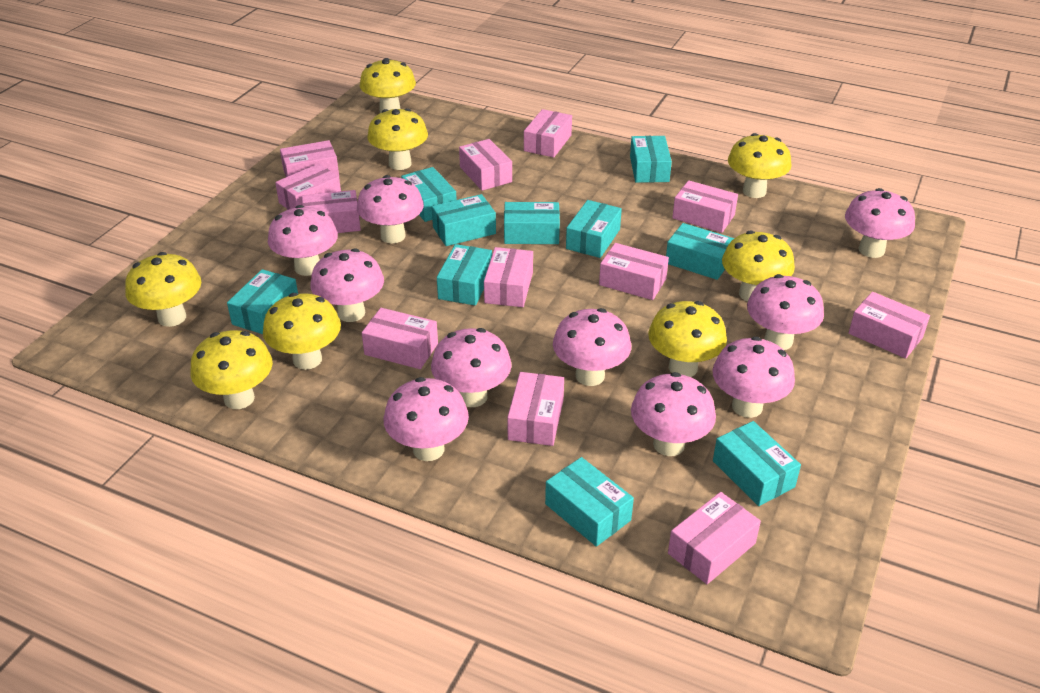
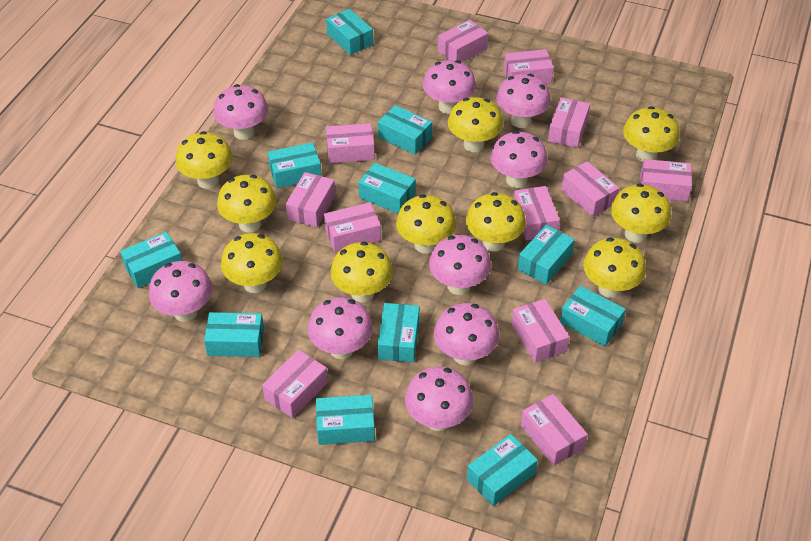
pink mushroom: [268,205,338,276] [310,248,384,322] [357,175,424,244] [384,377,469,461] [431,328,512,407] [553,308,631,386] [631,372,716,456] [712,337,795,418] [747,274,824,350] [845,188,915,258] = 10 -> [149,261,213,322] [213,84,268,140] [308,297,373,359] [405,367,473,431] [423,60,476,114] [429,235,491,295] [434,303,499,365] [490,131,548,188] [496,74,551,128] = 9
turquoise box: [227,269,298,334] [401,167,457,222] [432,194,496,246] [437,244,492,305] [504,202,560,244] [545,457,634,547] [566,200,622,258] [630,136,672,183] [666,223,735,280] [713,421,801,506] = 10 -> [120,232,182,288] [204,312,264,357] [268,142,322,188] [316,395,375,445] [326,9,373,55] [358,163,416,214] [378,105,432,155] [378,303,420,363] [467,434,538,506] [518,225,575,285] [560,286,626,347] = 11
yellow mushroom: [125,252,201,327] [190,330,273,409] [263,293,341,370] [360,58,416,113] [367,108,428,170] [648,301,727,377] [722,231,795,302] [728,133,792,198] = 8 -> [175,131,233,189] [217,175,276,233] [221,233,283,293] [330,242,393,302] [396,194,456,254] [447,97,503,152] [466,192,526,252] [583,238,646,298] [611,183,671,243] [623,106,680,162] = 10

